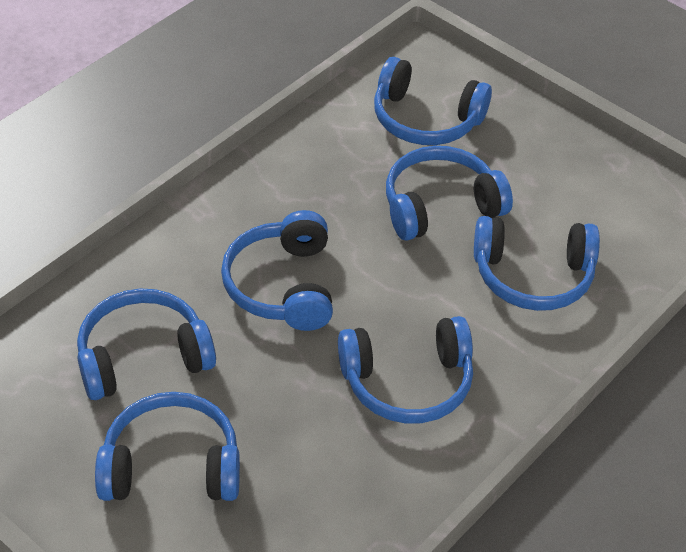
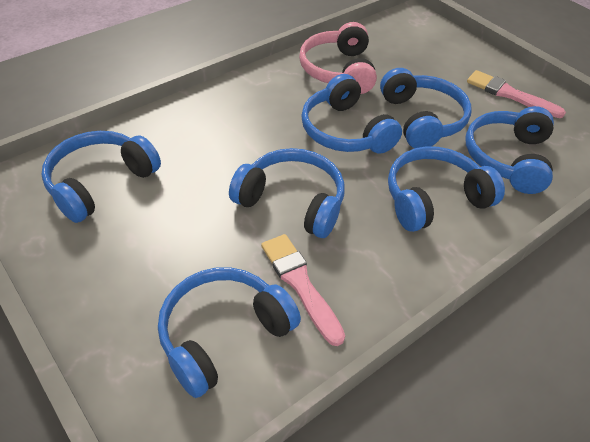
pink brush: none = 0 -> [261,234,345,346] [467,70,566,118] = 2
pink headphones: none = 0 -> [299,22,377,94] = 1

